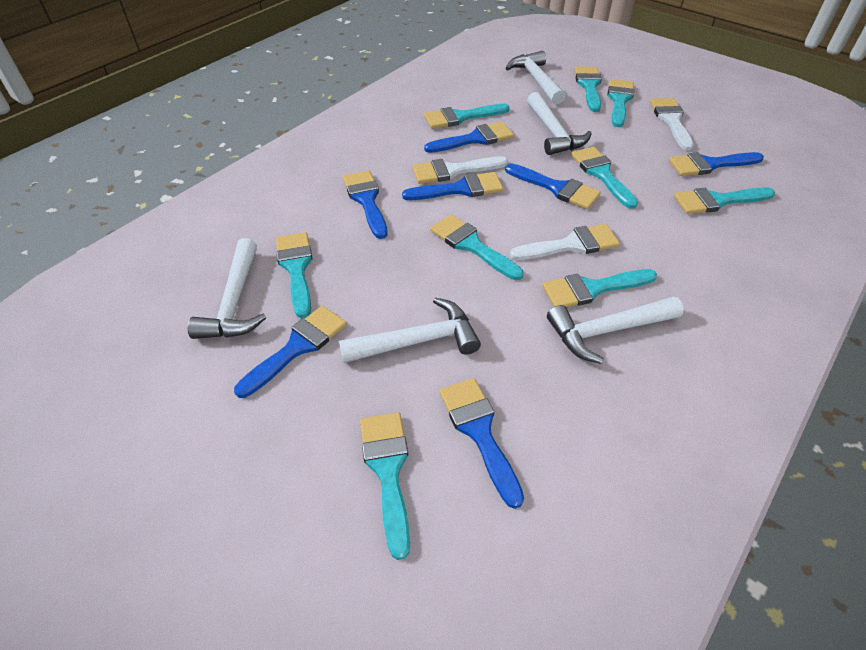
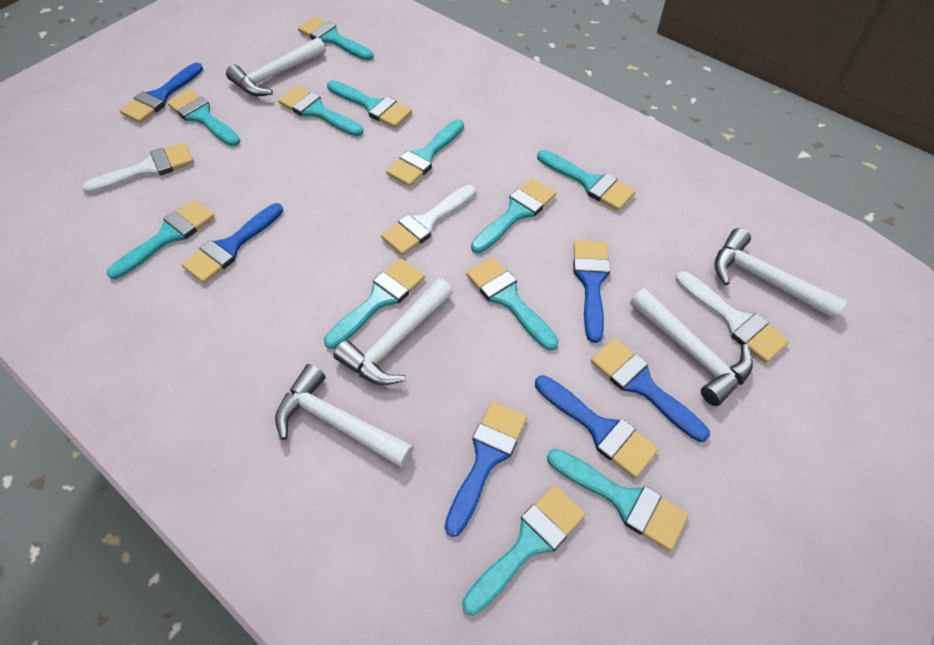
blue brush: [234,306,347,398] [343,170,388,239] [402,172,503,200] [424,122,514,153] [439,378,524,509] [505,163,601,209] [669,152,764,176] = 7 -> [119,63,203,123] [182,203,283,283] [445,402,527,537] [535,375,659,478] [573,241,610,343] [590,339,710,442] = 6
turquoise brush: [276,232,313,318] [360,412,410,560] [424,104,509,129] [430,214,524,280] [542,269,657,307] [571,147,638,209] [574,66,602,112] [608,79,634,127] [674,187,775,214] = 9 -> [107,200,215,279] [167,89,240,146] [278,86,363,137] [298,17,373,60] [324,259,425,349] [327,80,412,128] [386,119,464,187] [462,485,586,615] [466,257,559,351] [471,178,556,253] [537,150,636,211] [547,449,689,551] = 12

